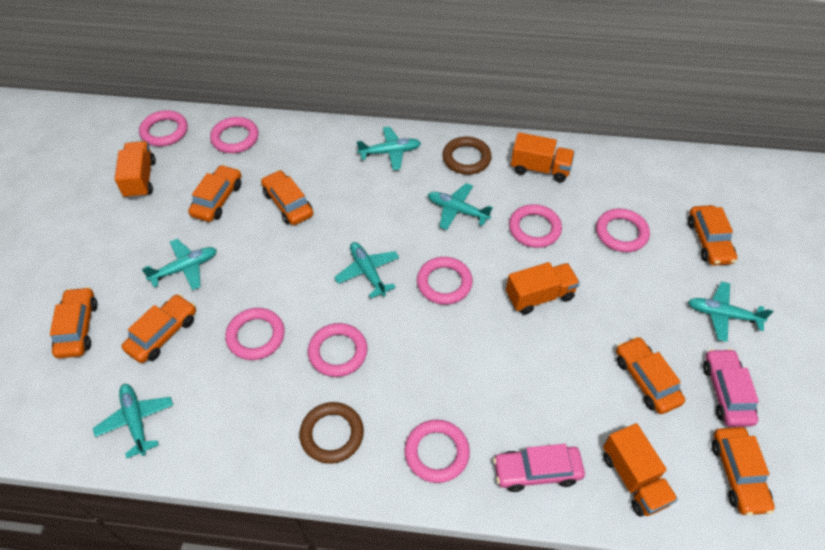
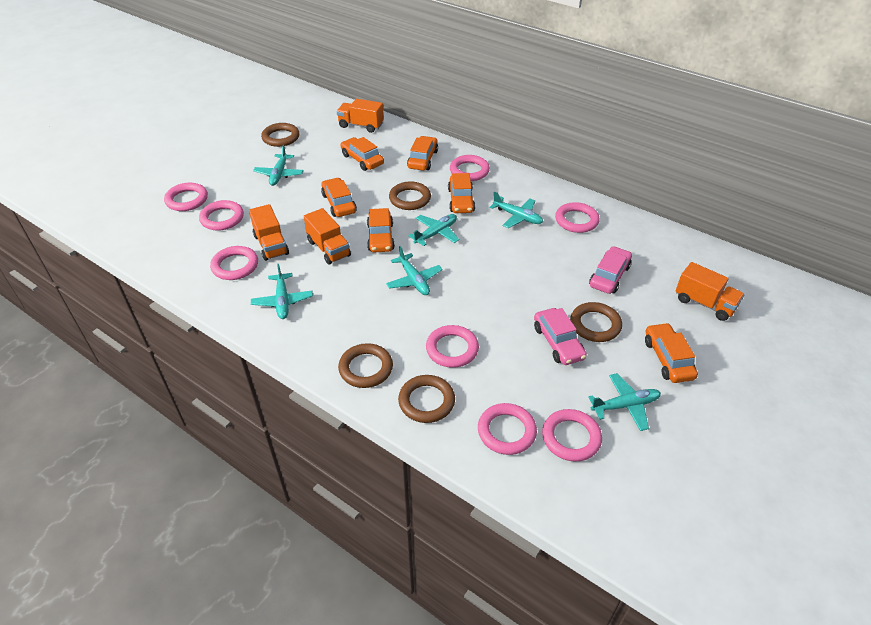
brown ring: [299,402,364,464] [442,137,492,175] = 2 -> [261,123,300,147] [338,343,393,388] [389,181,431,210] [398,375,455,423] [570,302,622,342] = 5
orange car: [50,287,97,358] [122,294,196,363] [188,165,241,222] [261,170,313,225] [616,336,685,414] [688,205,737,265] [712,427,775,516] = 7 -> [321,178,357,217] [340,137,384,171] [367,208,395,252] [407,136,438,171] [448,173,475,213] [645,323,698,383] = 6

